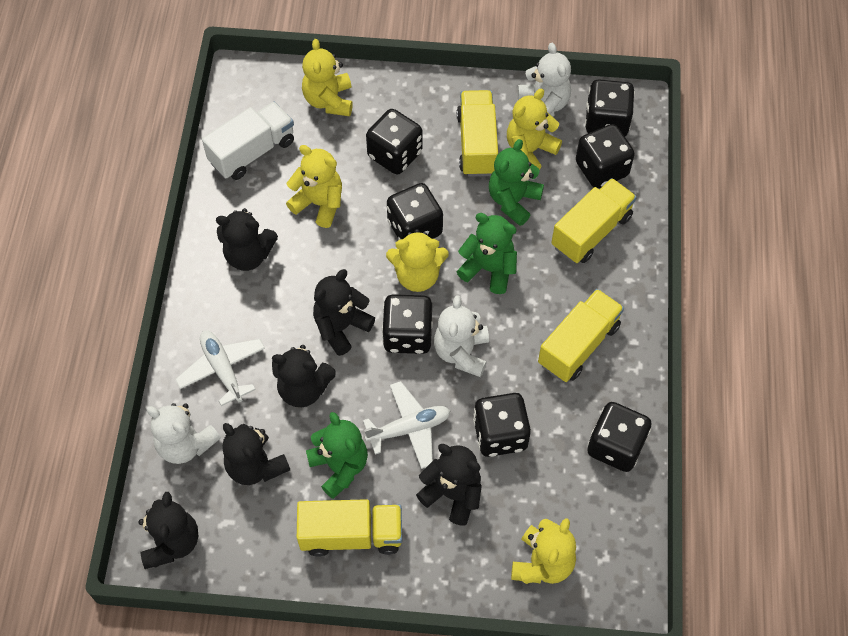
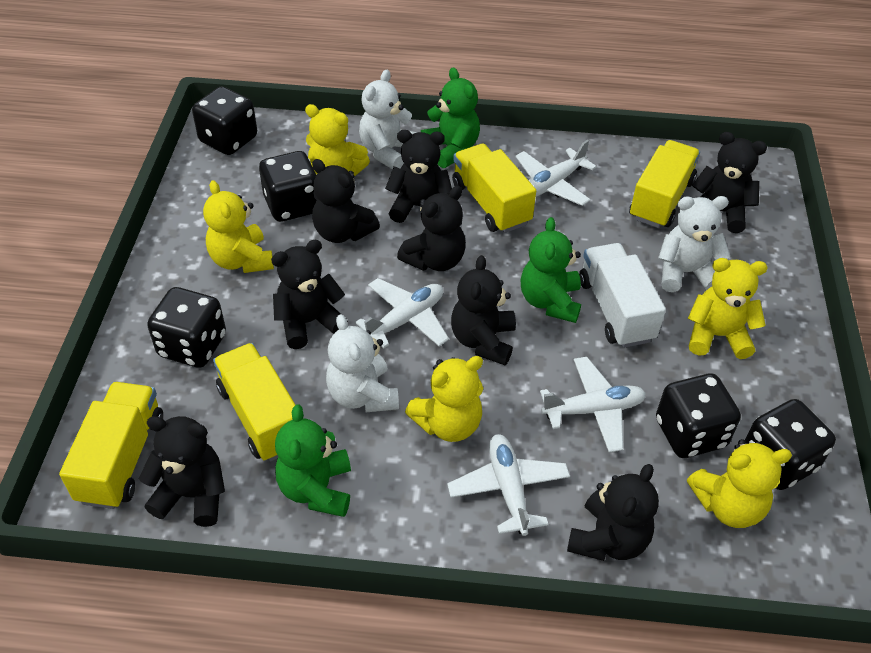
black dice: [366,109,423,174] [382,294,433,354] [387,183,443,240] [473,393,531,457] [576,124,635,188] [585,80,635,136] [587,402,651,472] = 7 -> [147,287,226,368] [192,86,257,155] [259,151,317,222] [656,374,741,458] [745,399,836,490] = 5
black teddy bear: [139,492,198,569] [216,208,278,271] [222,423,290,485] [272,345,336,407] [313,269,375,356] [416,444,482,526] = 6 -> [139,416,225,527] [271,240,348,349] [312,159,380,243] [385,130,452,223] [397,186,466,271] [451,255,516,365] [567,464,659,561] [692,132,767,233] = 8
white plane: [175,330,265,406] [363,381,450,469] = 2 -> [355,278,449,348] [447,434,570,536] [515,140,597,206] [540,357,646,452] = 4

